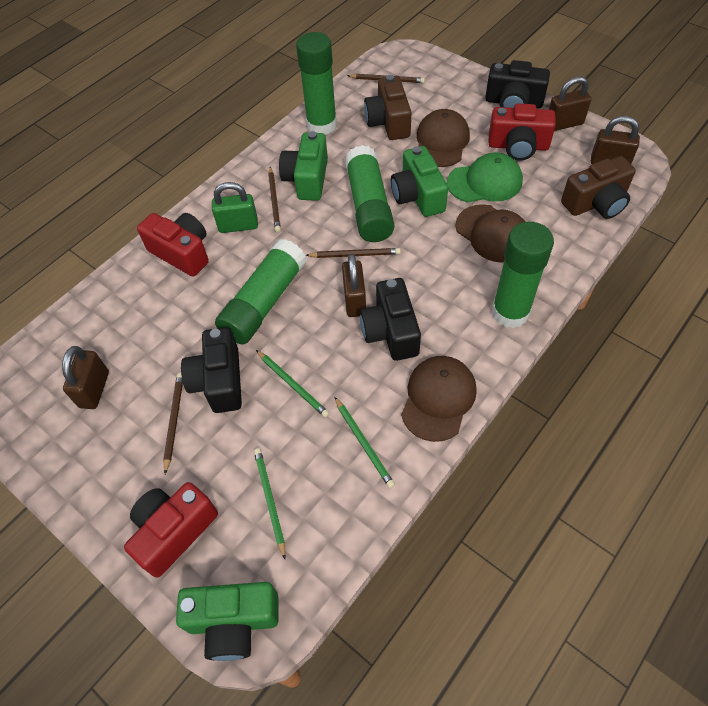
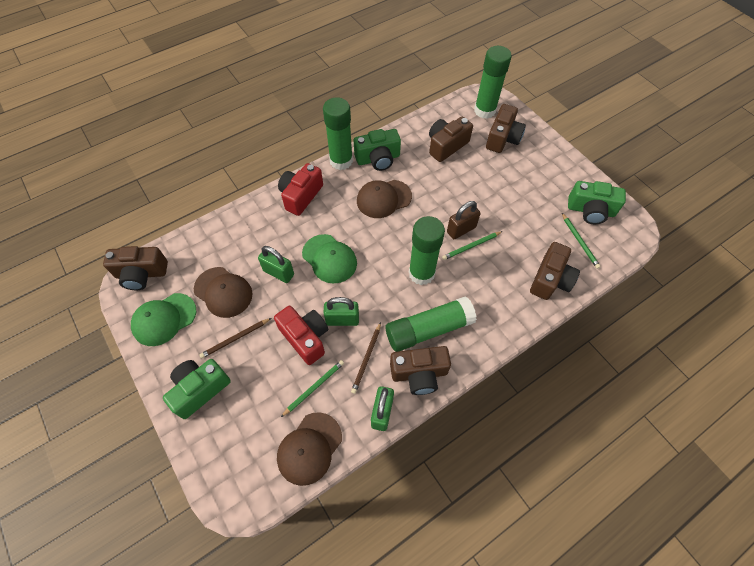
black camera: [181,327,242,413] [360,278,421,361] [485,60,550,109] = 3 -> none = 0
brown camera: [364,75,412,140] [561,156,636,219] = 2 -> [103,246,168,290] [390,346,451,395] [429,117,473,162] [486,104,526,153] [530,242,580,300] = 5
brown padlock: [62,346,109,409] [342,254,366,317] [549,76,591,131] [591,116,640,164] = 4 -> [447,201,481,239] = 1
brown pencil: [163,373,183,474] [268,167,281,232] [306,248,401,258] [347,74,425,83] = 4 -> [200,318,271,358] [351,322,381,394] = 2
green cap: [447,152,523,202] = 1 -> [131,293,196,346] [302,234,357,284] = 2
green padlock: [212,182,258,233] = 1 -> [258,246,294,283] [323,297,359,326] [371,386,394,431] = 3
red camera: [124,482,218,578] [137,213,209,276] [488,103,556,161] = 3 -> [274,306,328,365] [278,163,323,216] = 2

